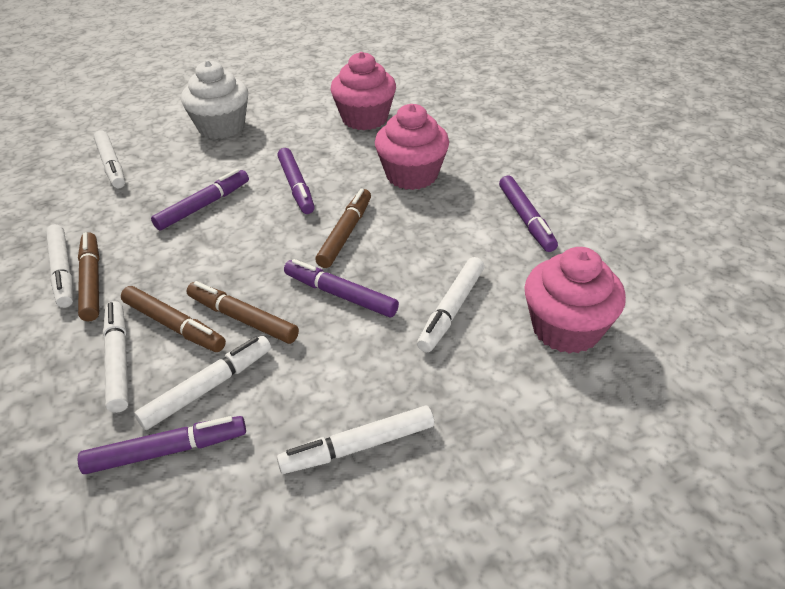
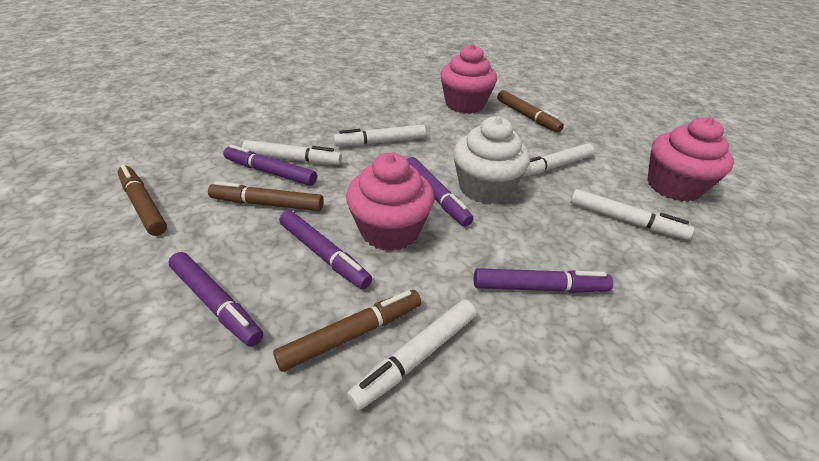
white marker: [46,224,73,308] [94,130,125,188] [103,301,129,413] [134,336,271,430] [277,405,434,474] [417,257,484,352] = 6 -> [242,140,342,165] [333,125,426,146] [347,299,476,410] [522,143,594,177] [570,189,694,240] = 5

